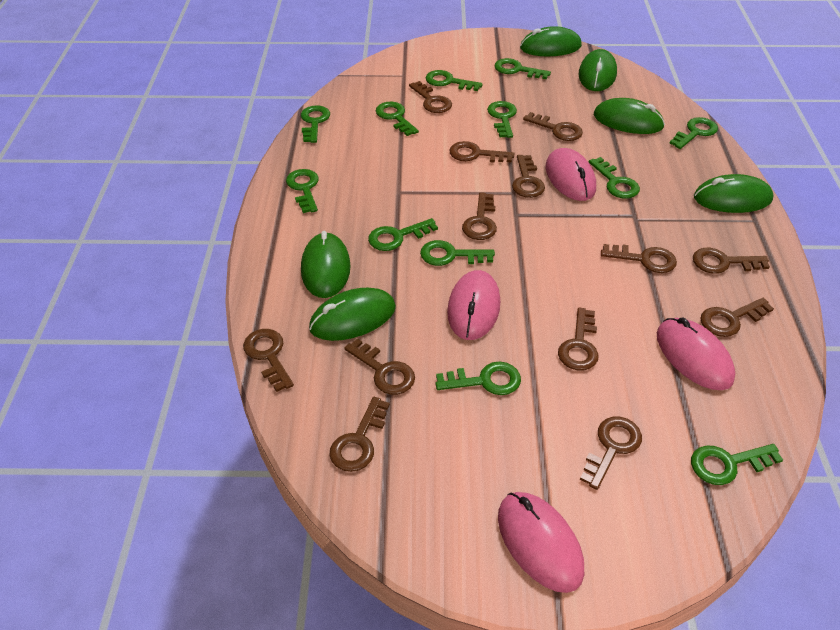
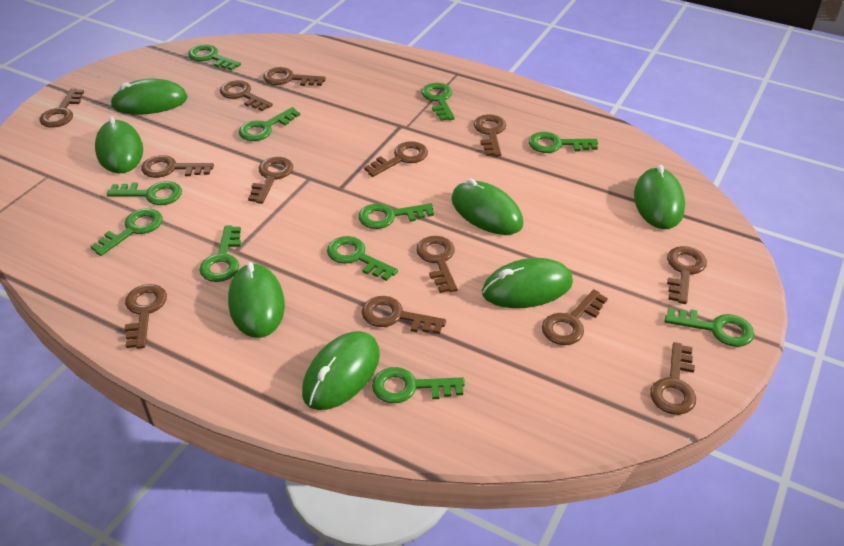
green key: [286,169,319,213] [301,105,330,143] [368,218,438,251] [376,102,419,136] [420,240,495,266] [426,70,483,91] [436,362,521,395] [487,101,517,138] [494,58,551,79] [589,157,640,198] [670,117,718,149] [691,444,783,485] = 12 -> [90,208,163,256] [107,181,182,205] [188,45,241,70] [199,226,241,282] [239,107,300,141] [327,236,398,281] [358,203,434,229] [372,367,465,403] [421,83,455,121] [529,132,598,153] [665,308,754,347] = 11
green mouse: [301,231,351,298] [309,288,396,341] [520,26,582,56] [578,49,617,91] [594,98,665,134] [694,174,773,213] = 6 -> [95,116,143,174] [110,78,188,115] [228,262,285,338] [302,331,380,410] [451,178,523,235] [482,258,573,308] [634,165,685,229] = 7
pink mouse: [447,270,500,340] [498,492,584,593] [546,148,596,201] [657,318,735,390] = 4 -> none = 0

